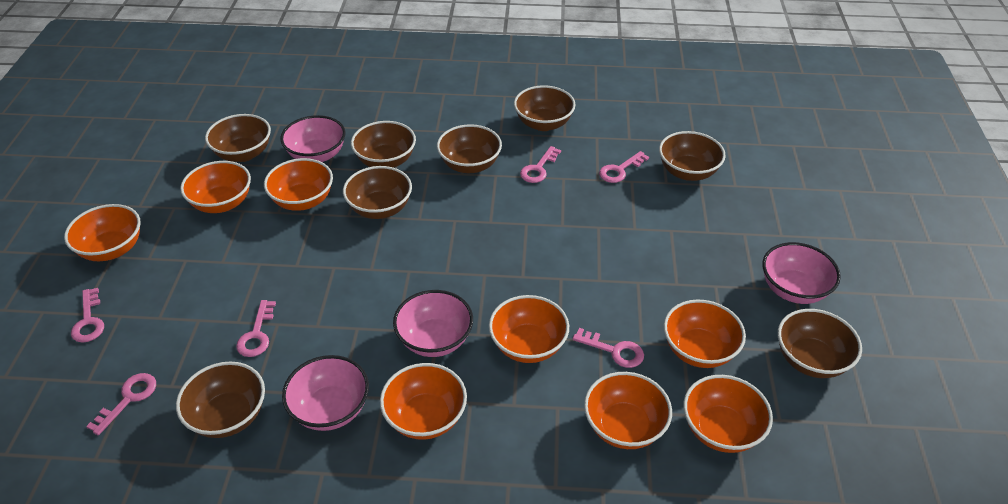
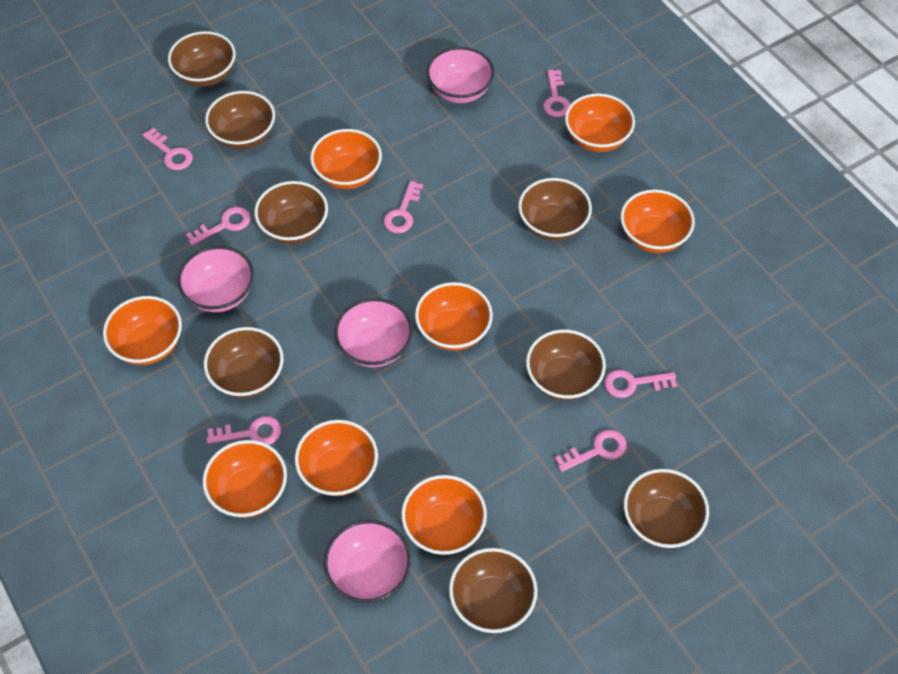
pink key: [71,288,104,343] [86,373,156,435] [236,300,276,357] [520,146,561,183] [572,328,644,368] [599,151,649,183] = 6 -> [143,128,193,170] [186,207,251,246] [207,416,281,445] [384,181,423,233] [543,70,571,118] [555,430,627,472] [604,370,677,398] = 7

